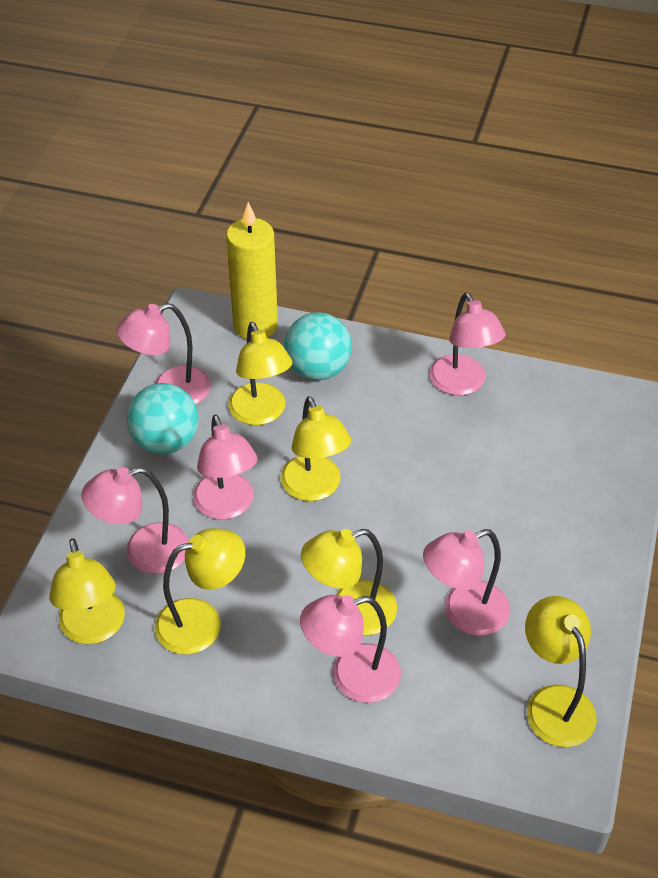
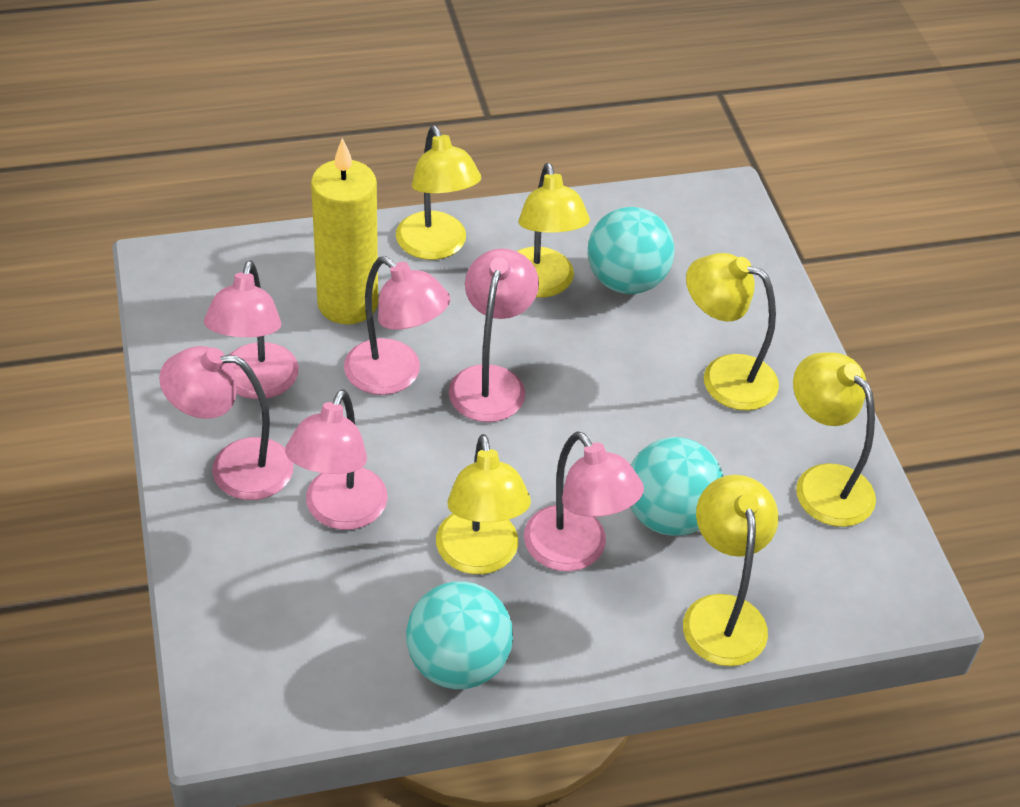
turquoise ball: [127,383,198,454] [284,312,352,380] = 2 -> [406,581,513,689] [587,207,674,294] [631,437,723,536] = 3

